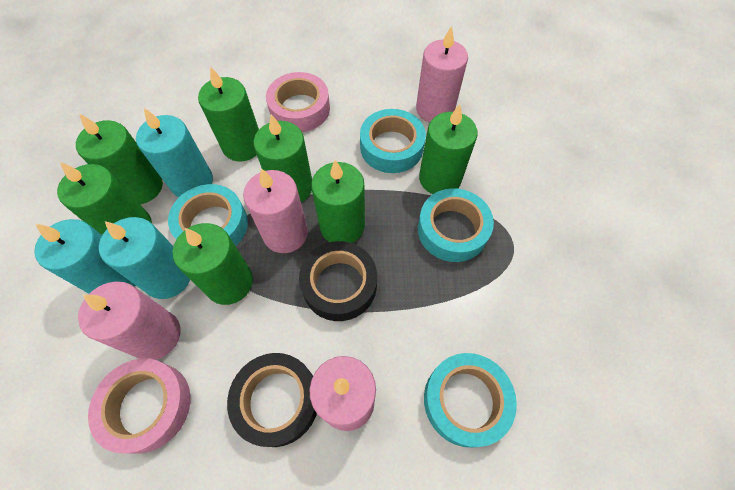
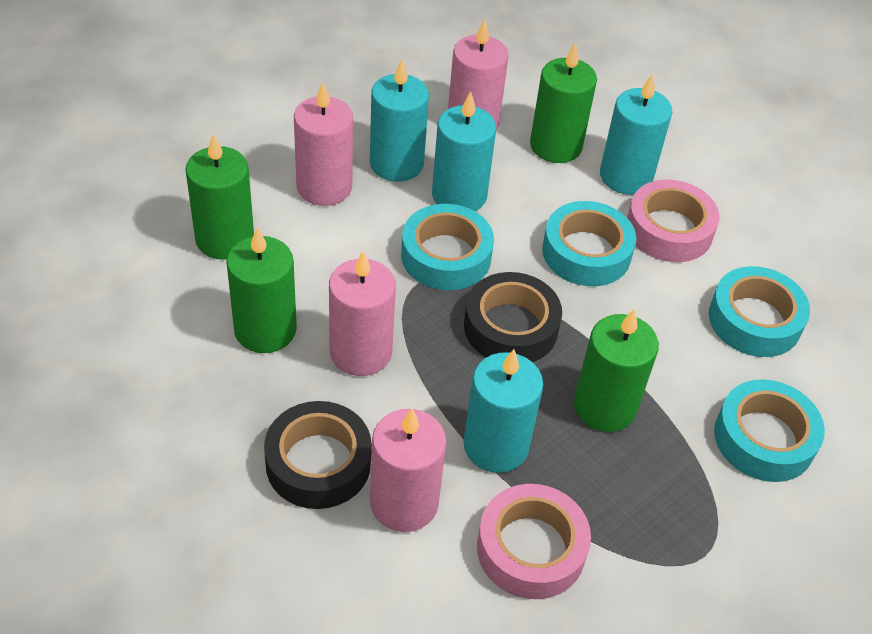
green candle: [57,162,152,235] [76,113,163,204] [172,223,253,305] [198,66,259,161] [253,114,312,202] [311,160,365,243] [419,104,478,194] = 7 -> [185,134,254,260] [226,227,297,353] [530,42,597,163] [574,308,659,432] = 4
turquoise candle: [34,219,135,294] [99,217,190,299] [136,108,213,197] = 3 -> [370,59,429,182] [432,91,496,211] [463,349,543,473] [600,74,673,195] = 4

